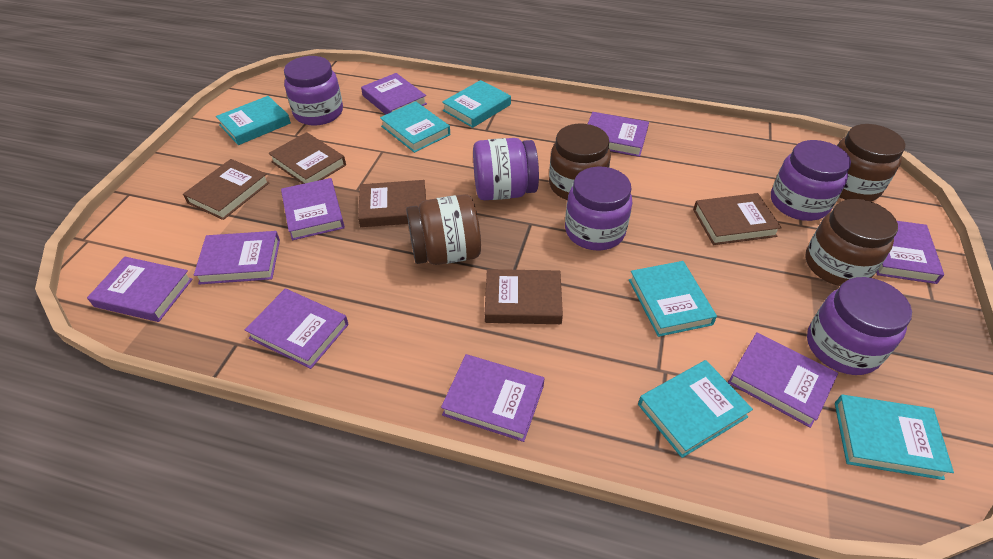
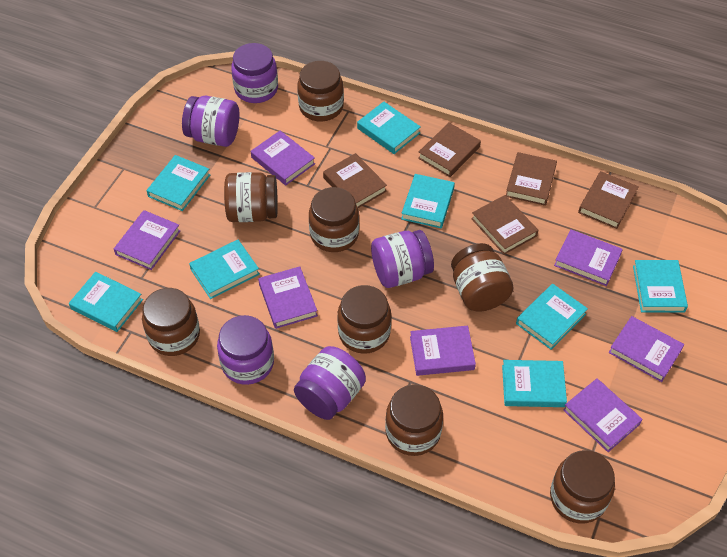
brown jar: [406,194,481,265] [549,124,611,200] [805,199,898,286] [837,124,905,201] = 4 -> [142,288,200,356] [224,172,278,222] [297,61,344,121] [309,187,359,252] [337,285,391,354] [385,385,443,456] [451,243,514,312] [550,450,615,524] = 8
purple book: [87,257,193,322] [194,231,280,284] [245,288,349,369] [281,178,345,240] [361,73,427,115] [441,354,545,442] [588,112,649,157] [728,332,838,428] [876,221,944,284] = 9 -> [114,210,181,270] [251,131,315,185] [258,266,318,329] [410,326,476,376] [554,229,623,286] [563,378,642,452] [609,316,684,382] = 7
turquoise book: [216,96,291,145] [380,101,450,153] [442,80,511,128] [629,261,717,337] [638,360,753,458] [835,395,954,480] = 6 -> [69,272,143,332] [146,155,210,211] [189,240,260,299] [357,101,421,154] [401,174,455,228] [502,360,567,407] [516,284,588,350] [633,260,688,312] = 8

